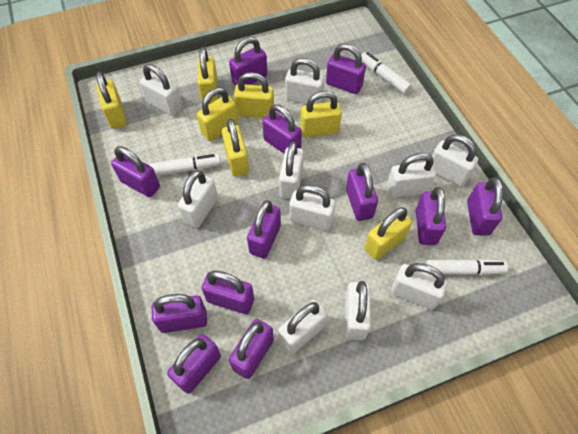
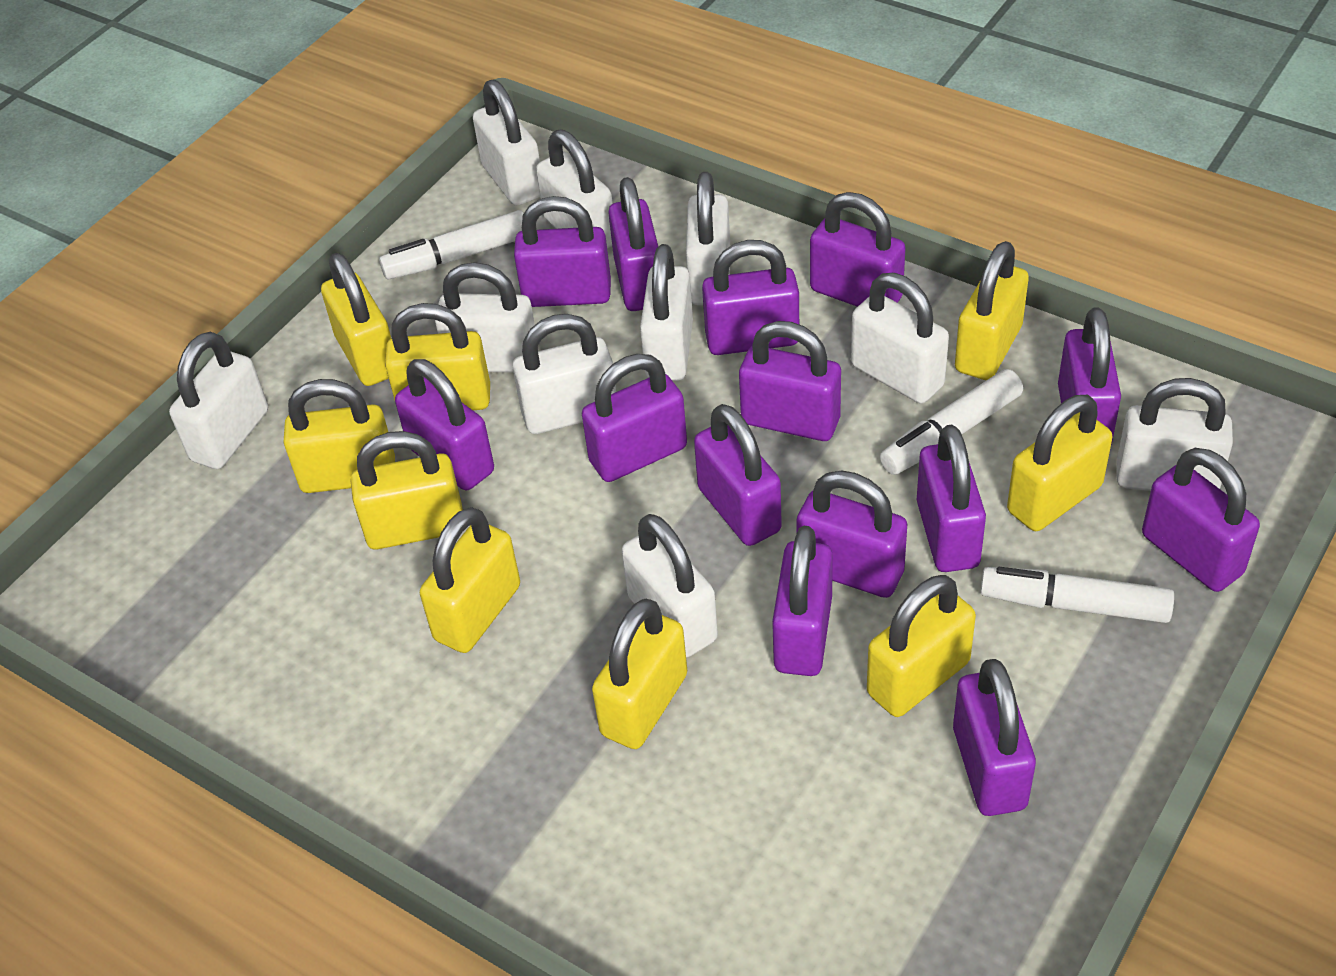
purple padlock: [111,146,160,197] [152,294,207,333] [167,334,221,394] [202,271,254,314] [229,37,267,86] [229,319,274,379] [247,200,281,259] [262,104,302,154] [326,44,366,94] [346,163,378,221] [416,187,446,245] [467,178,503,236] = 12 -> [395,359,494,490] [514,196,611,307] [582,354,687,482] [608,177,658,311] [694,404,782,546] [702,240,799,355] [739,321,841,441] [772,526,833,676] [796,471,907,598] [810,192,906,307] [917,425,986,572] [953,659,1036,816] [1058,307,1121,444] [1142,448,1260,592] = 14
yellow padlock: [96,72,127,129] [197,47,218,103] [197,88,238,141] [222,119,249,176] [234,72,274,118] [300,91,342,138] [364,207,412,260] = 7 -> [283,379,395,493] [321,253,391,386] [351,431,463,549] [385,303,490,410] [420,507,520,653] [592,599,687,749] [867,575,976,717] [955,241,1029,380] [1007,395,1112,531] = 9

